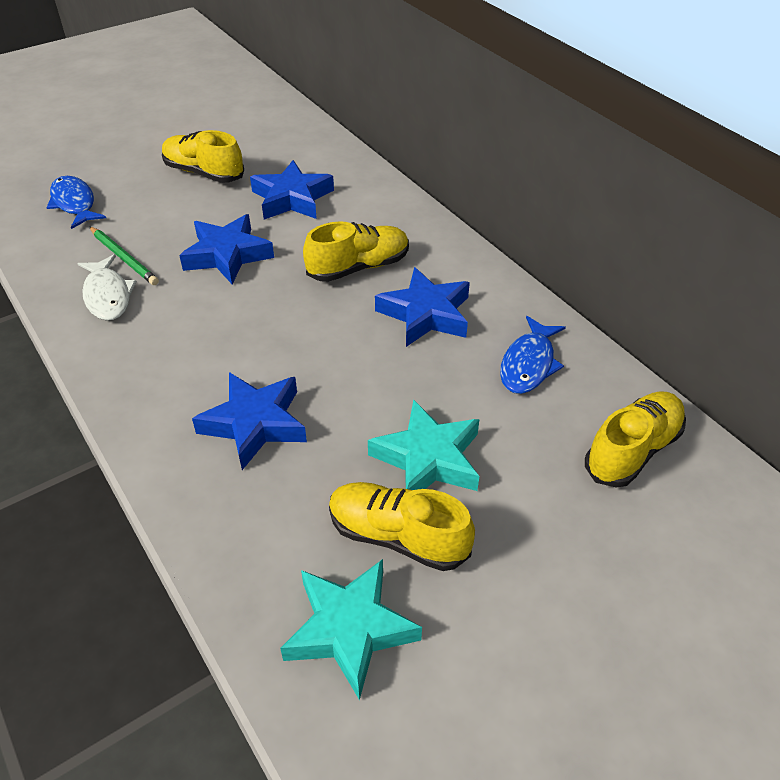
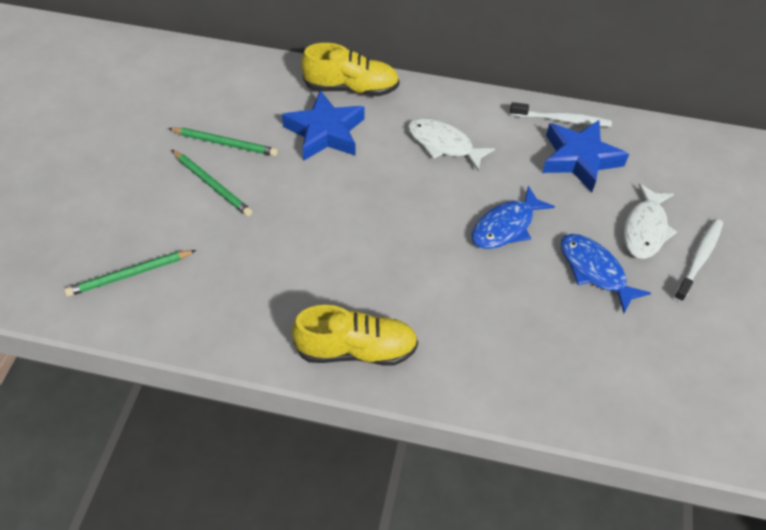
blue star: [179,214,274,284] [192,372,307,470] [250,160,334,220] [375,267,470,347] = 4 -> [282,90,365,161] [542,120,629,193] = 2
green pencil: [89,226,159,285] = 1 -> [64,250,196,297] [168,128,278,156] [172,150,253,217] = 3
turquoise star: [280,559,422,700] [368,399,480,491] = 2 -> none = 0
white fish: [77,254,137,320] = 1 -> [408,118,495,171] [623,183,677,259] = 2
white toothbrush: none = 0 -> [510,102,612,127] [674,219,723,302] = 2
yellow shoe: [162,130,244,183] [303,221,409,282] [329,482,475,571] [585,391,686,488] = 4 -> [292,305,418,366] [301,43,399,96] = 2

